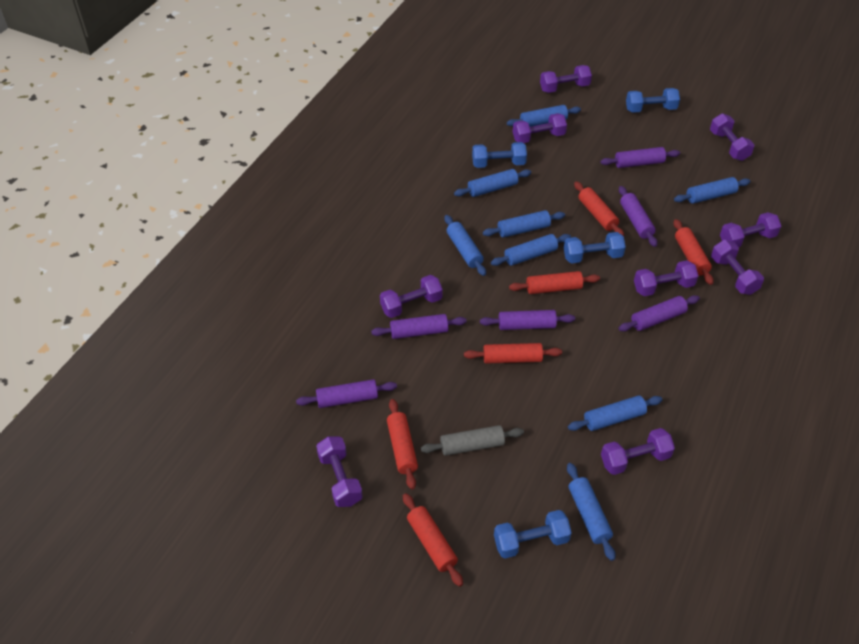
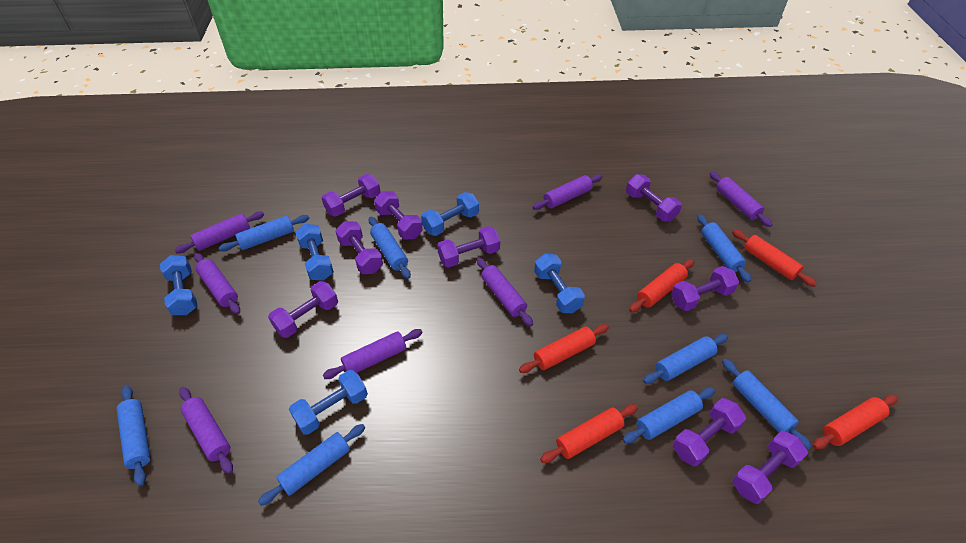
blue dumbbell: [472,142,527,168] [494,510,571,558] [564,232,626,264] [626,88,680,113] = 4 -> [160,255,197,315] [289,370,368,435] [295,224,334,281] [421,192,479,236] [534,253,585,313] = 5
grey rolling pin: [421,425,524,456] = 1 -> none = 0
purple rolling pin: [296,379,397,408] [371,314,467,339] [480,310,575,330] [600,147,680,168] [618,295,700,332] [619,186,657,247] = 6 -> [175,211,264,253] [179,387,233,474] [194,253,240,314] [323,329,423,379] [477,258,533,327] [533,174,602,210] [709,171,773,227] = 7
red rolling pin: [387,399,418,489] [403,493,463,587] [464,343,562,364] [509,271,600,294] [574,181,624,236] [673,219,714,285] = 6 -> [519,324,609,373] [540,404,638,463] [629,259,694,312] [732,230,817,287] [813,395,898,449] = 5

